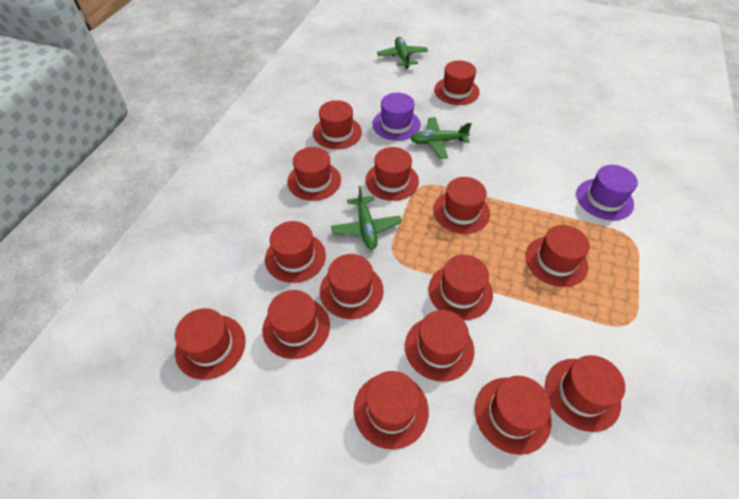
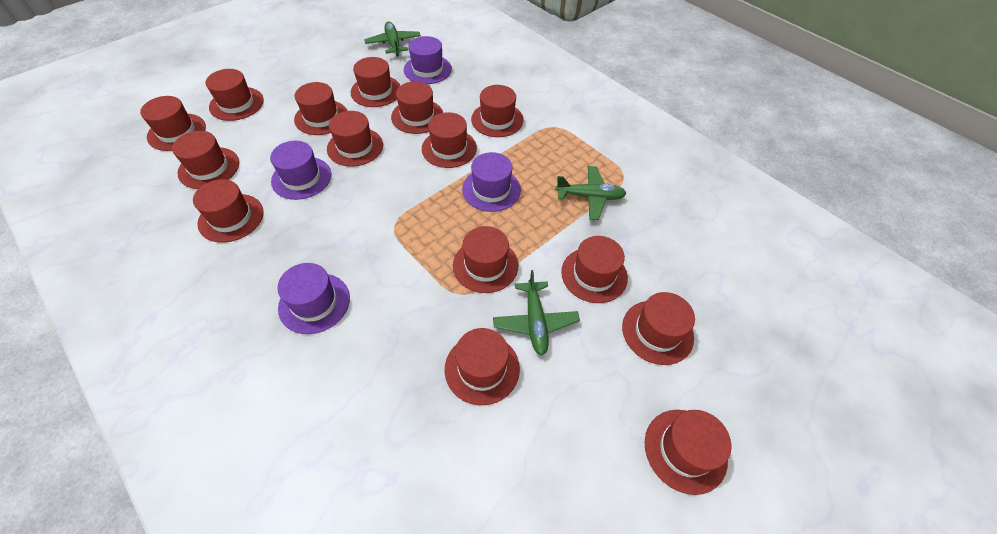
purple hat: [372,93,421,141] [576,165,638,220] = 2 -> [270,141,331,200] [278,263,350,334] [404,36,452,84] [462,152,521,212] = 4

